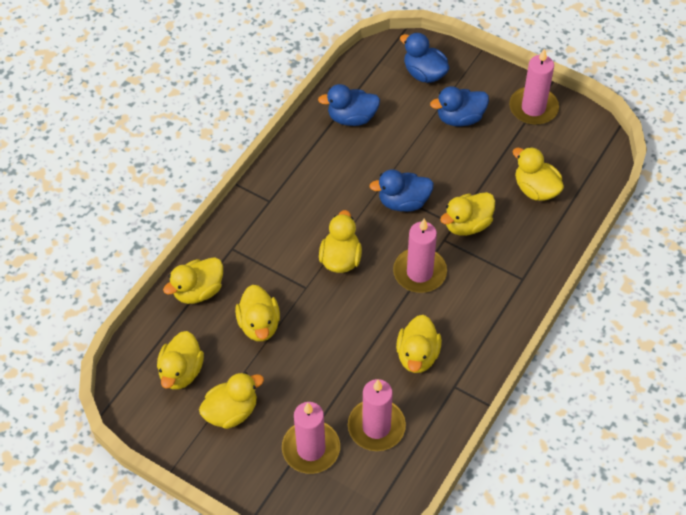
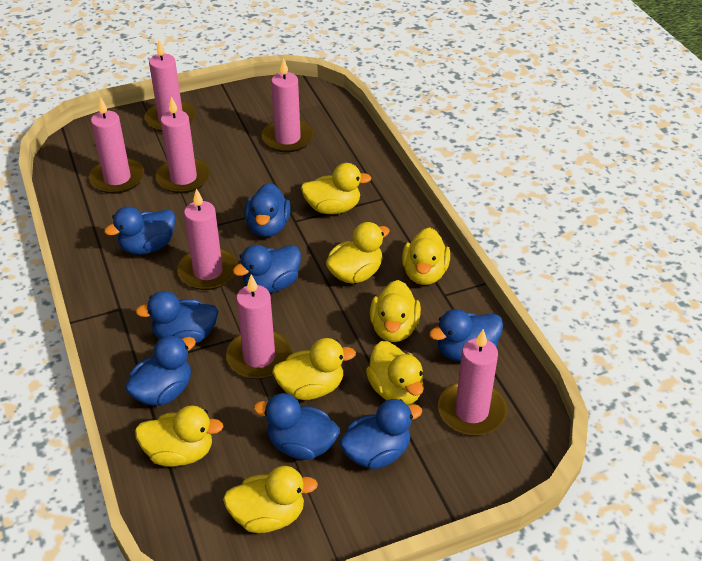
blue duck: [318,84,380,126] [369,170,434,212] [400,32,449,83] [430,86,489,127] = 4 -> [104,206,176,255] [125,335,196,406] [135,291,218,344] [233,245,301,293] [244,183,291,237] [254,393,339,460] [339,399,422,469] [429,309,503,362] = 8
pink candle: [282,402,340,474] [348,379,406,451] [393,219,447,293] [509,48,559,125] = 4 -> [89,97,144,194] [145,40,196,132] [155,97,211,193] [177,188,238,290] [226,275,292,379] [262,58,314,153] [438,329,507,436] = 7

